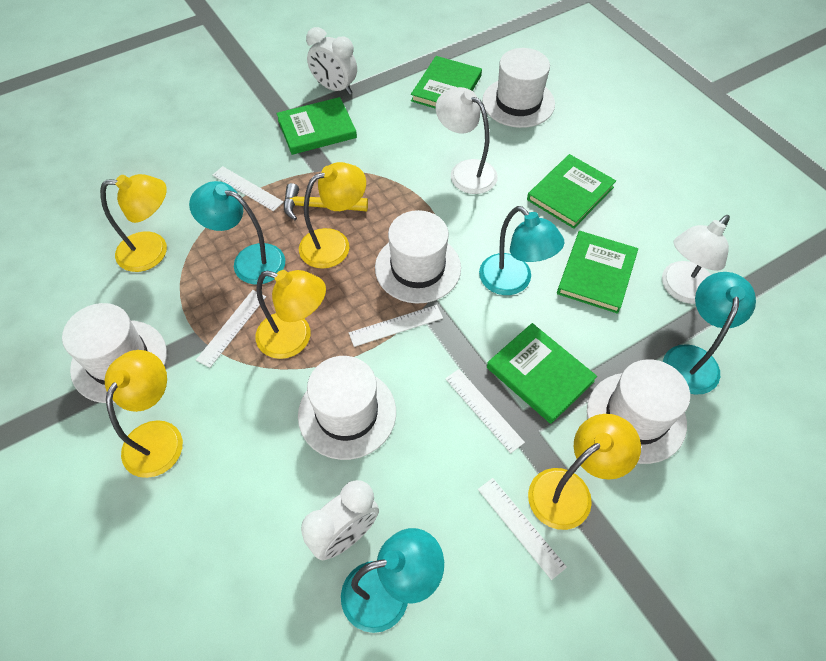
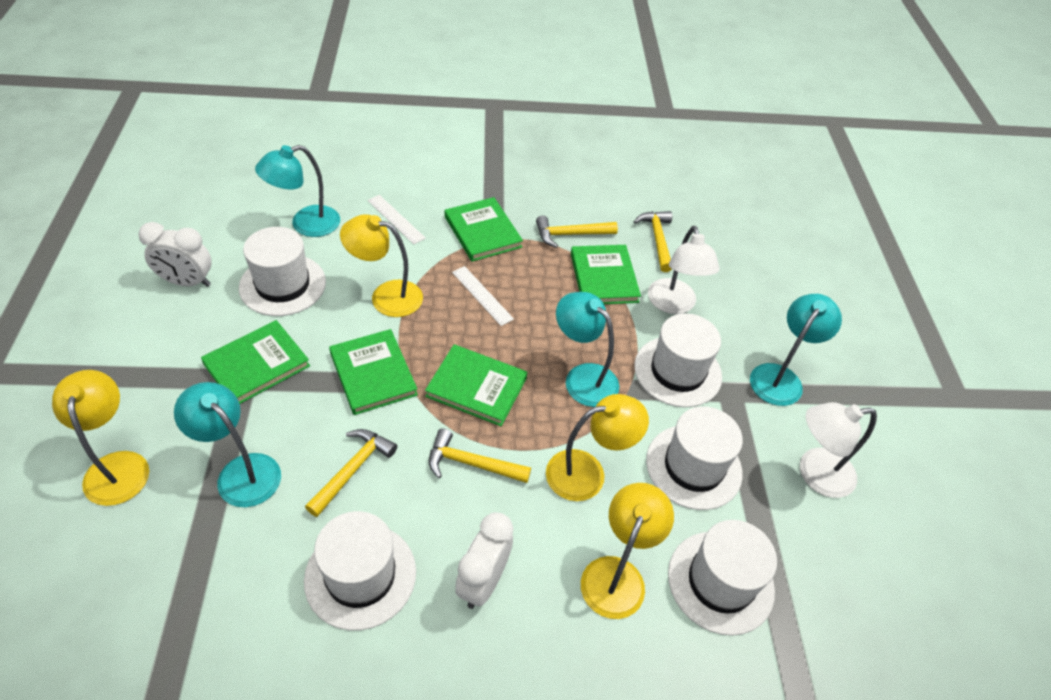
white ruler: [196,290,266,368] [213,166,284,211] [349,305,443,347] [445,369,525,453] [478,478,567,580] = 5 -> [367,195,426,244] [452,266,514,326] = 2
yellow hammer: [284,183,368,220] = 1 -> [305,429,397,517] [429,428,531,483] [536,216,618,248] [633,211,672,272] = 4
yellow lamp: [100,174,167,272] [105,350,183,478] [256,270,326,359] [299,162,366,269] [528,414,641,530] = 5 -> [52,370,149,506] [340,214,423,317] [546,394,649,501] [581,483,674,619] = 4

